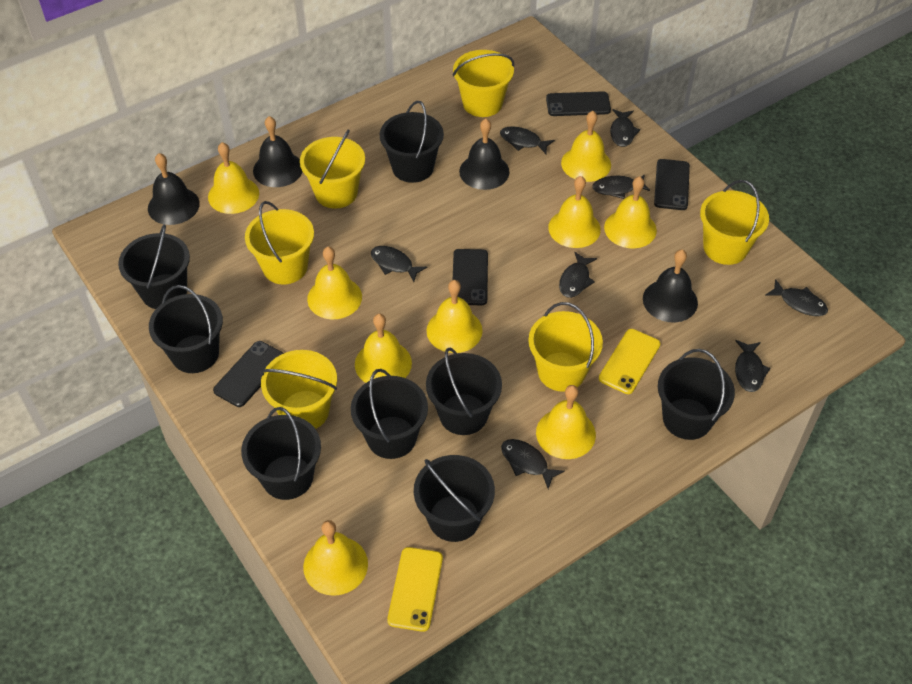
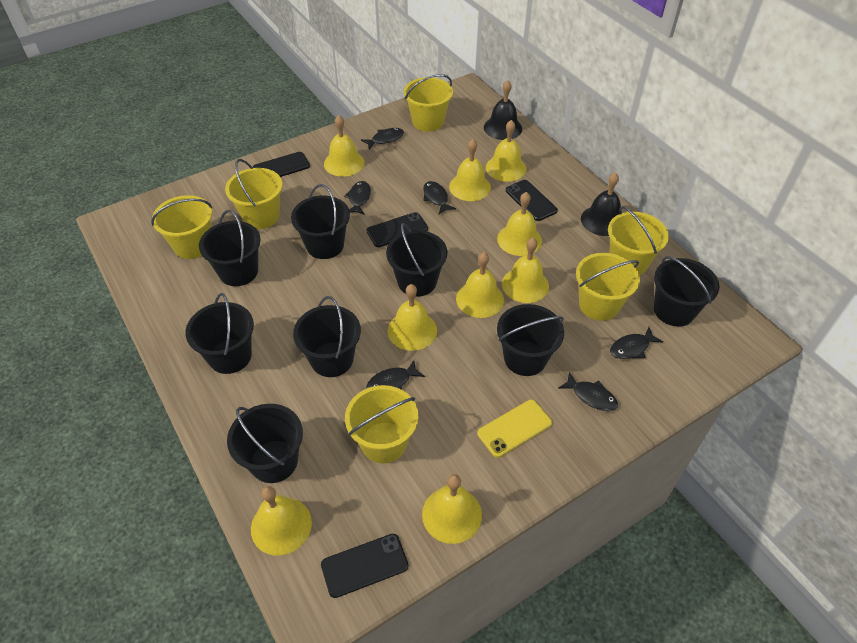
black bell: [148,153,200,225] [253,116,303,187] [459,119,510,190] [643,249,698,322] = 4 -> [484,80,522,140] [581,172,621,236] = 2
black fish: [371,246,427,282] [500,126,555,154] [501,439,565,489] [559,252,597,298] [592,174,650,199] [610,109,640,147] [735,340,770,392] [765,279,828,316] = 8 -> [344,181,371,215] [361,128,404,150] [366,360,425,390] [423,181,456,214] [558,372,618,411] [610,327,663,359] = 6
yellow phone: [387,547,443,632] [599,329,660,394] = 2 -> [477,400,552,458] = 1

